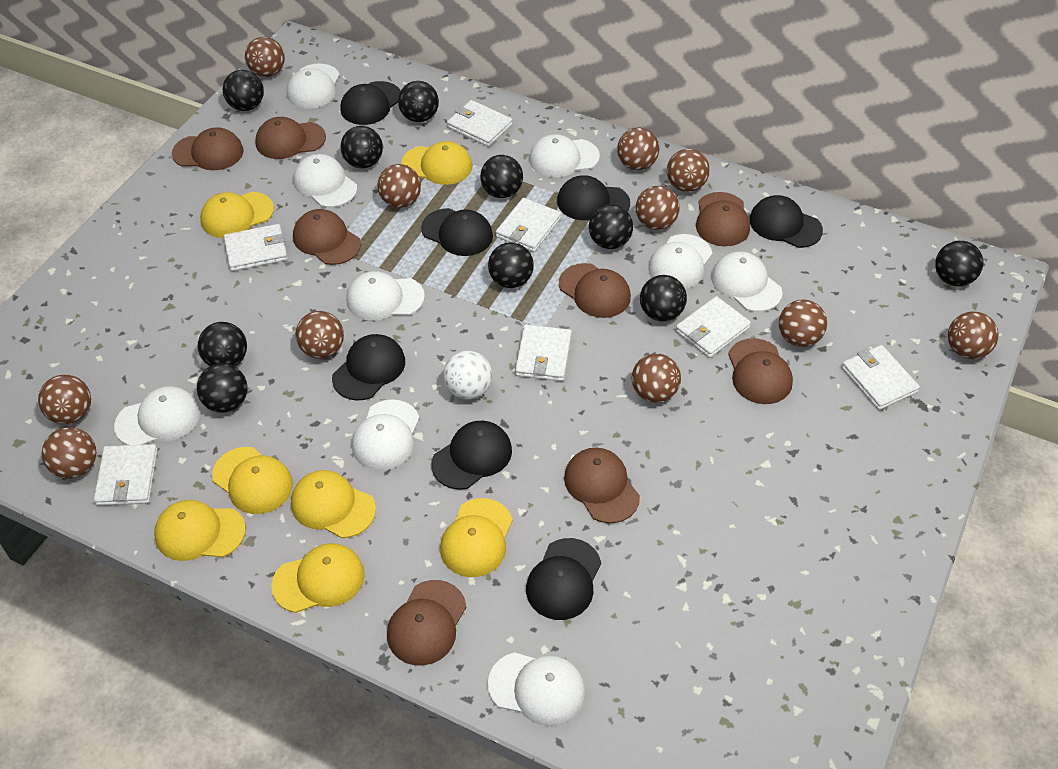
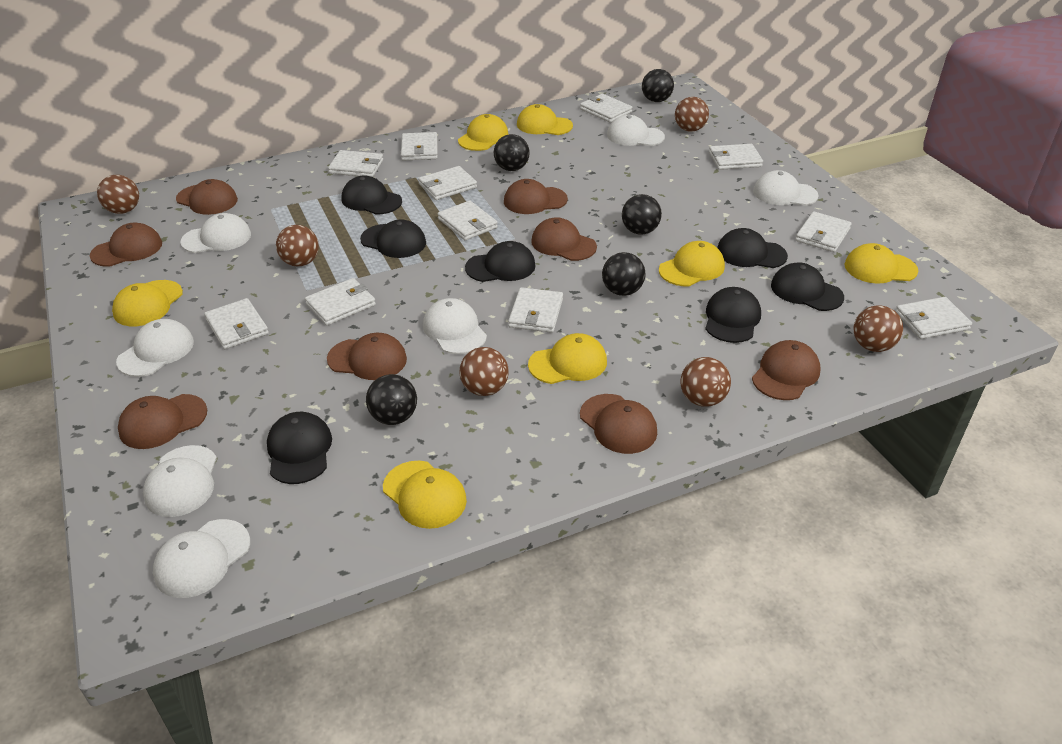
black ball: [197,363,248,413] [198,322,247,367] [222,70,264,111] [341,126,383,168] [398,81,439,122] [480,155,523,198] [488,242,534,288] [589,204,633,249] [640,275,687,321] [935,241,983,286] = 10 -> [366,374,417,425] [494,134,530,171] [602,252,645,296] [622,194,662,235] [642,69,674,102] = 5
brown ball: [38,375,91,424] [42,427,96,478] [245,37,285,77] [295,311,344,359] [378,164,421,208] [617,128,659,170] [632,354,681,402] [636,186,680,230] [667,149,710,192] [779,299,827,347] [948,311,998,359] = 11 -> [97,175,139,214] [276,225,319,267] [460,347,509,396] [675,97,709,132] [681,357,731,407] [853,305,903,352] = 6
white ball: [443,351,492,400] = 1 -> none = 0
white cap: [114,386,200,445] [287,64,340,109] [293,154,357,208] [346,271,425,321] [352,399,419,470] [488,652,585,726] [529,134,600,178] [648,234,712,289] [711,251,783,312] = 9 -> [116,319,194,377] [143,445,217,517] [153,519,250,598] [180,213,251,253] [423,298,487,354] [607,115,665,146] [753,170,819,206] = 7
white wallet: [94,444,158,506] [224,224,288,271] [447,100,512,147] [496,198,561,252] [515,325,572,381] [675,296,751,358] [842,345,920,410] = 7 -> [204,298,269,349] [305,278,376,326] [328,150,383,177] [401,132,438,160] [418,166,477,200] [438,201,498,240] [508,287,563,333] [580,94,632,123] [709,144,763,170] [795,211,852,252] [895,297,972,339] = 11

